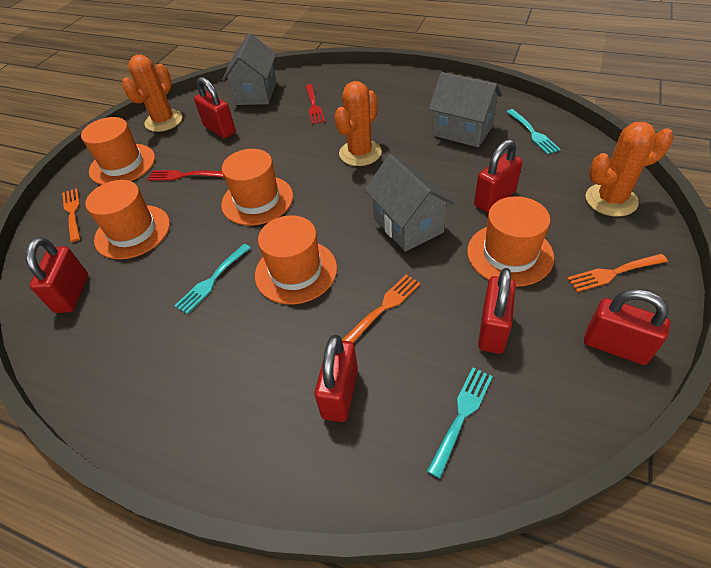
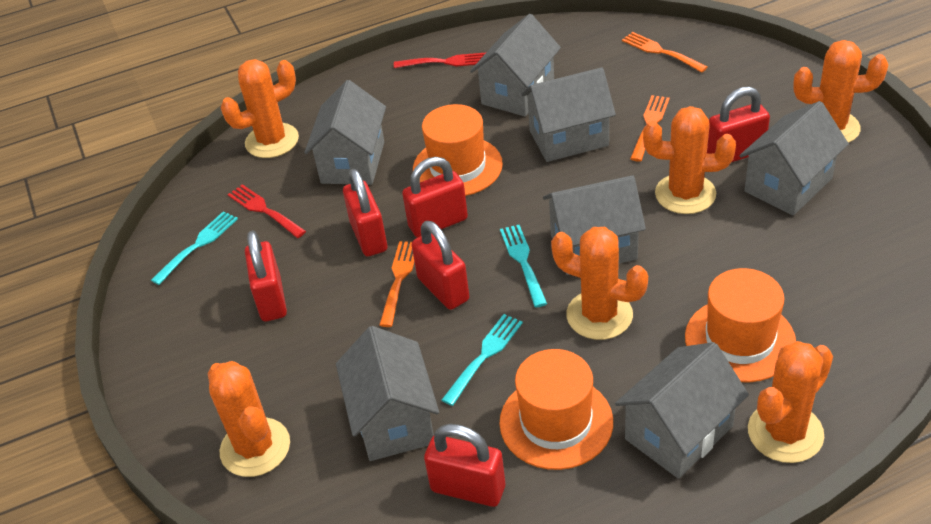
grey house: [222,33,277,105] [365,154,454,252] [429,72,502,147] = 3 -> [304,80,386,185] [336,326,439,461] [470,14,561,117] [521,67,616,162] [543,175,646,275] [615,342,749,479] [739,101,849,215] = 7
orange cactus: [122,55,182,132] [334,81,382,166] [585,122,673,217] = 3 -> [208,361,290,477] [221,59,299,158] [551,227,648,340] [643,106,736,214] [748,341,833,463] [793,40,888,143] = 6
orange hat: [81,117,155,185] [85,180,170,259] [221,149,293,225] [255,215,337,304] [467,196,554,287] = 5 -> [413,104,503,196] [499,349,613,470] [685,268,796,382] = 3

